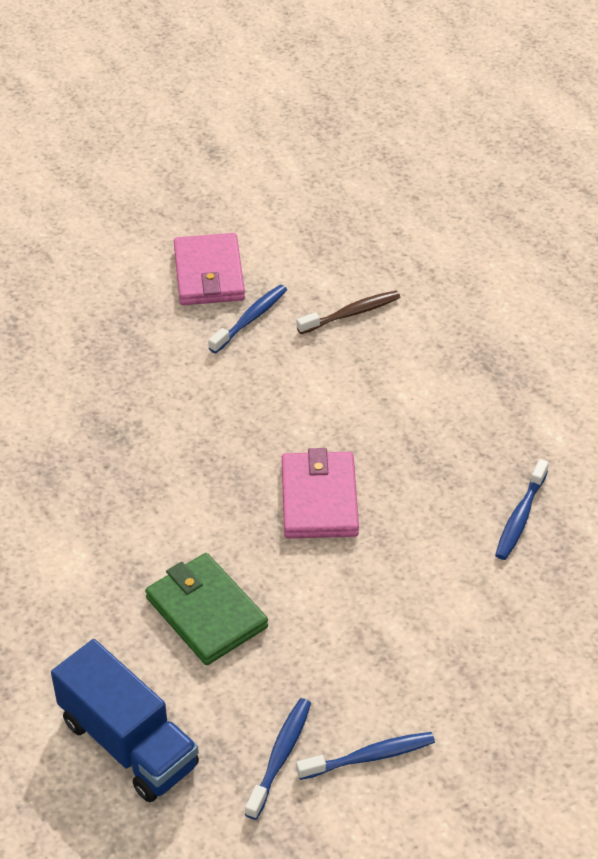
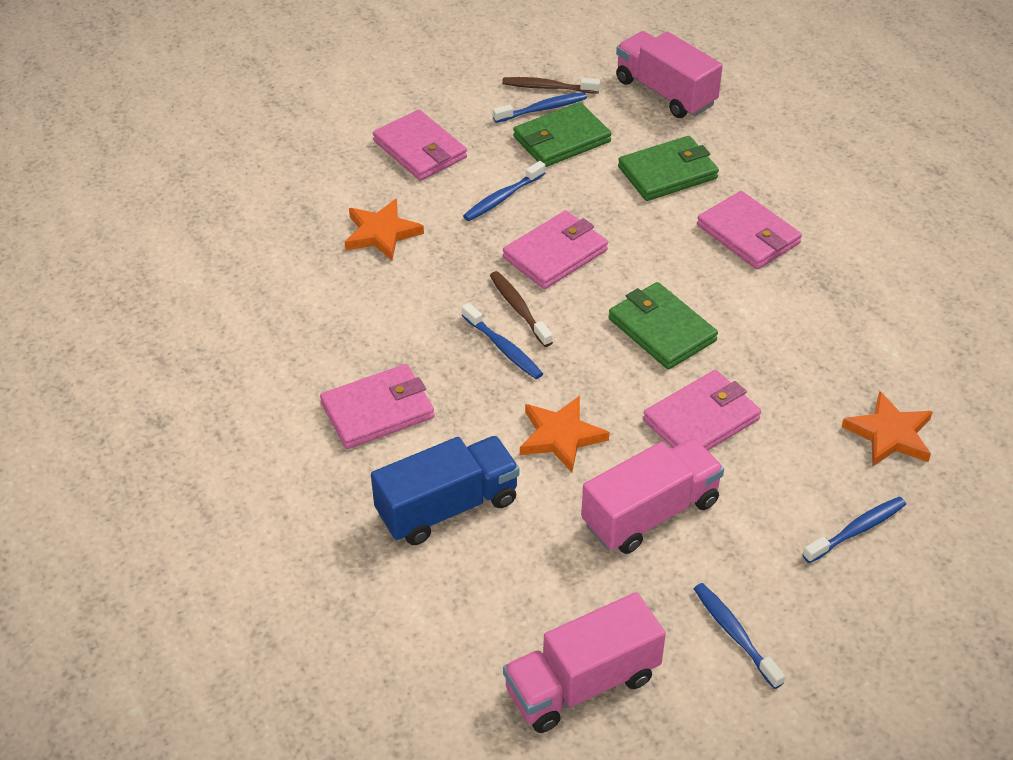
blue toothbrush: [208,285,287,353] [245,698,311,820] [296,732,435,780] [495,459,549,560] = 4 -> [462,303,543,379] [463,161,546,221] [493,92,587,123] [694,583,785,689] [803,496,906,563] = 5
brown toothbrush: [297,291,400,334] = 1 -> [490,271,553,347] [502,77,600,94] = 2
green wallet: [145,553,268,665] = 1 -> [513,102,612,167] [609,282,718,370] [618,136,719,201] = 3
orange star: none = 0 -> [345,199,424,261] [520,396,609,472] [842,391,933,467] = 3
pink truck: none = 0 -> [503,592,666,733] [581,438,724,554] [616,31,723,118] = 3
pink wallet: [174,233,245,305] [282,448,359,539] = 2 -> [320,364,435,449] [373,110,467,181] [503,211,608,289] [643,370,761,451] [697,191,802,269] = 5

